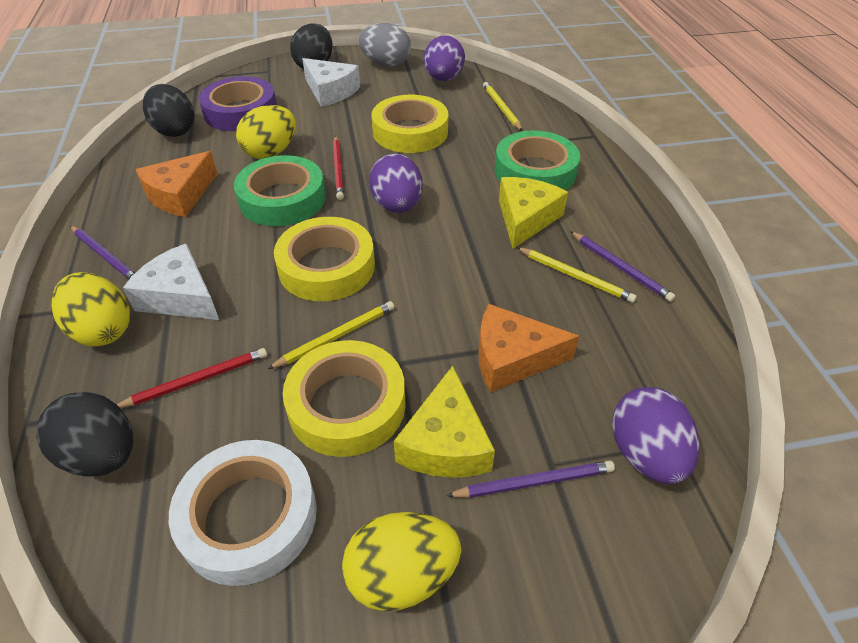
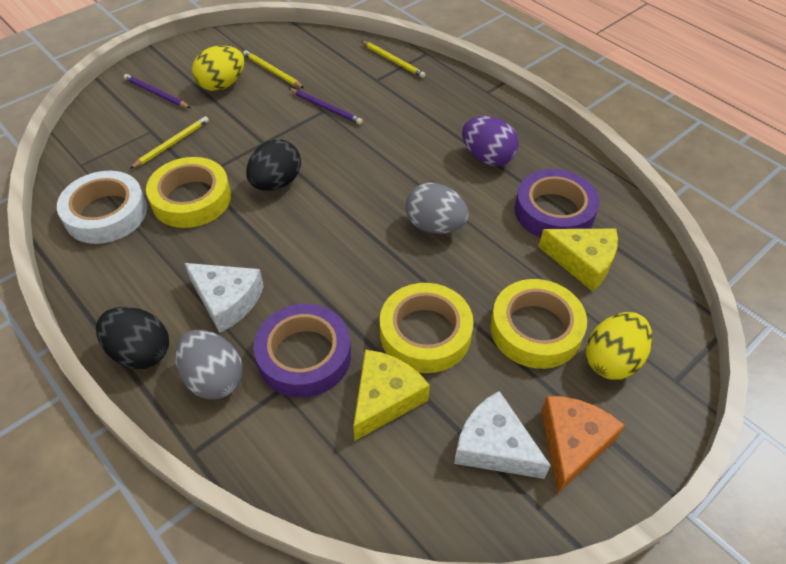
black egg: [36,392,133,477] [143,84,194,137] [290,23,332,69] = 3 -> [96,307,169,369] [246,139,301,191] = 2
green tape: [234,155,326,226] [495,131,580,190] = 2 -> none = 0
grey egg: [359,23,411,67] = 1 -> [175,330,243,399] [405,183,469,234] = 2
orange cheese: [135,151,217,217] [478,304,579,392] = 2 -> [541,396,625,494] = 1
purple egg: [369,154,422,213] [424,35,465,81] [612,387,699,484] = 3 -> [462,116,519,166] = 1
purple pencil: [70,226,135,279] [446,460,615,498] [570,231,675,302] = 3 -> [124,74,190,108] [288,88,363,125] = 2
purple tape: [198,76,277,131] = 1 -> [253,304,351,398] [515,169,599,238] = 2
red pencil: [117,348,267,408] [333,136,344,200] = 2 -> none = 0
yellow egg: [52,272,130,347] [236,105,296,159] [342,512,461,611] = 3 -> [192,45,244,91] [586,312,652,380] = 2

